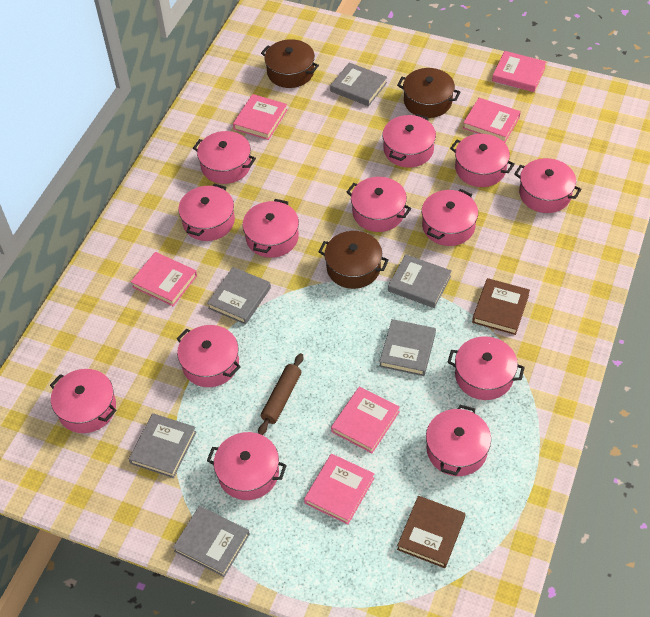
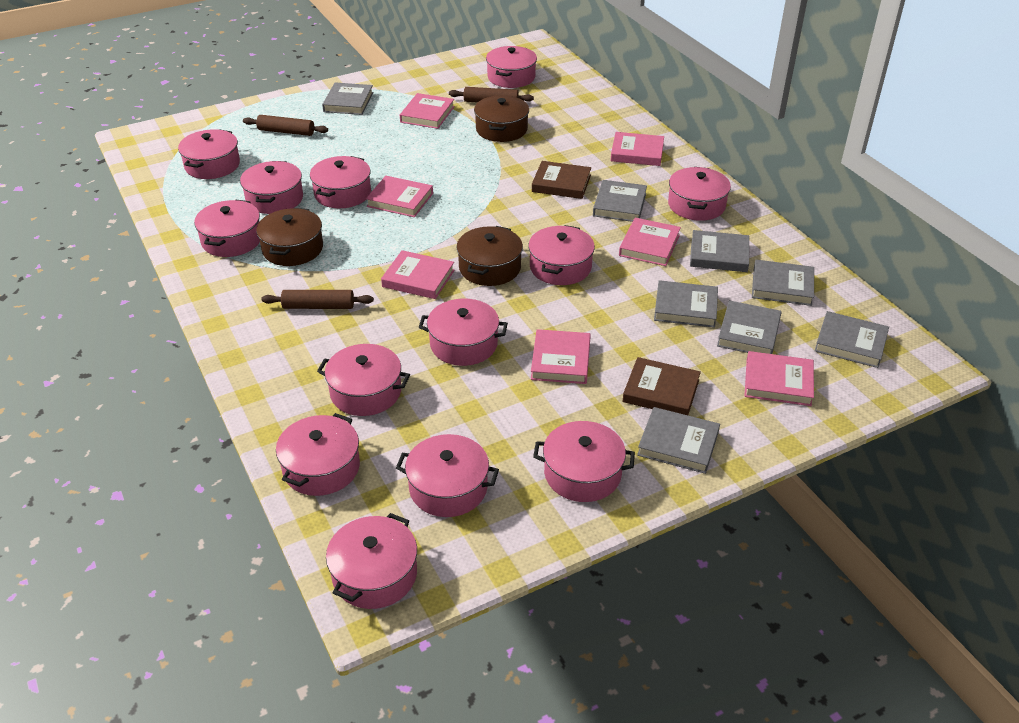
brown rolling pin: [258,353,303,435] = 1 -> [243,115,328,136] [261,290,374,309] [449,87,534,103] = 3
grey book: [129,413,197,478] [173,506,250,577] [207,267,271,325] [330,62,387,106] [379,319,436,376] [388,254,452,308] = 6 -> [322,83,373,115] [593,180,647,222] [637,407,720,474] [654,280,718,328] [690,230,749,272] [717,300,782,354] [752,260,814,306] [815,311,889,368] = 8
pink book: [131,252,197,306] [233,94,287,140] [304,453,374,524] [331,386,400,453] [463,98,521,143] [492,51,546,92] = 6 -> [366,176,433,217] [381,250,455,299] [400,93,455,129] [531,329,591,384] [611,132,664,166] [619,218,681,266] [744,351,814,406] = 7

